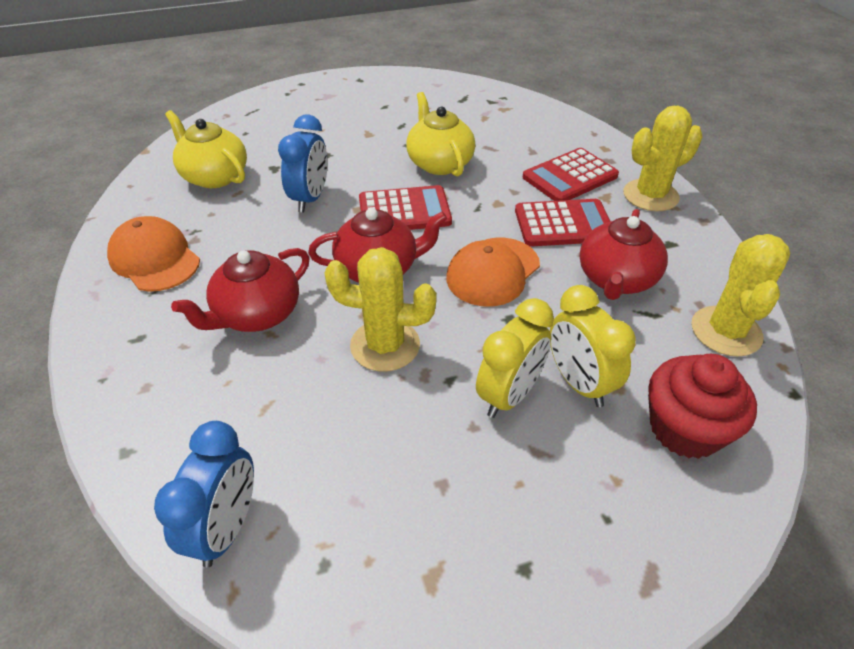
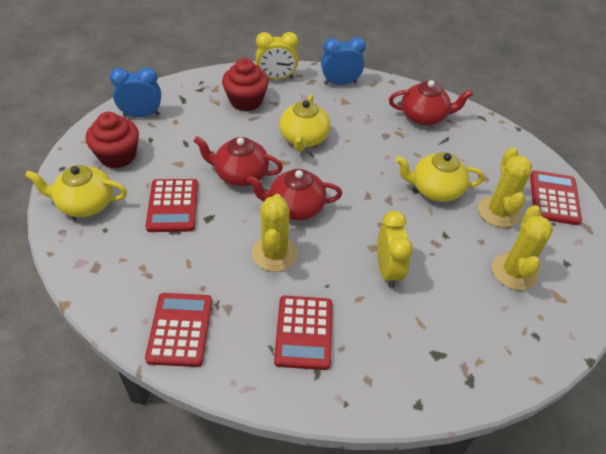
orange cap: [107,216,200,292] [446,238,540,307] = 2 -> none = 0
red calculator: [359,185,452,230] [515,199,611,247] [523,148,619,201] = 3 -> [145,293,212,367] [146,179,198,232] [274,296,332,370] [530,171,582,225] = 4
red cupcake: [648,354,757,459] = 1 -> [86,112,139,168] [222,58,269,111] = 2
yellow teapot: [165,110,247,188] [406,92,475,177] = 2 -> [25,165,127,217] [279,94,330,151] [396,152,484,202] = 3

